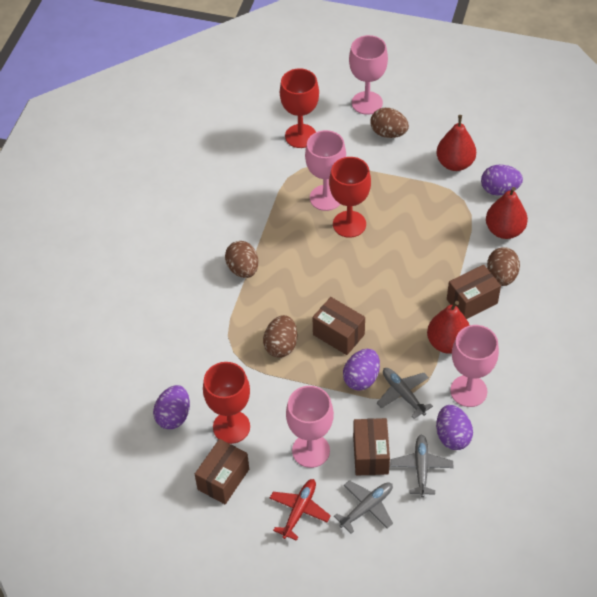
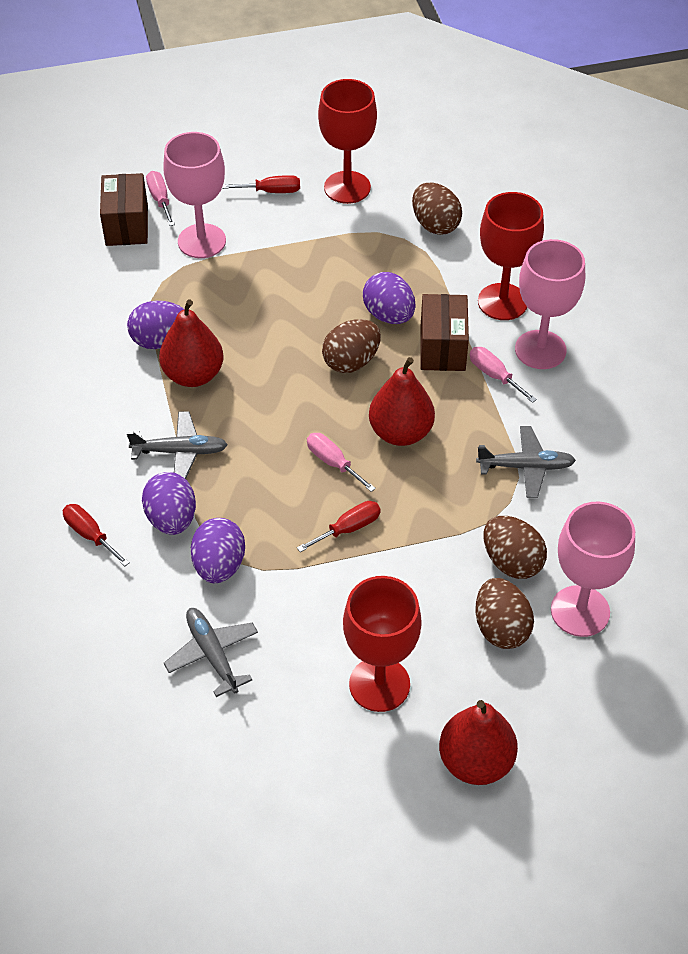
brown box: [195,439,249,504] [312,297,365,355] [353,418,390,476] [447,265,501,319] = 4 -> [100,173,148,246] [421,294,469,371] = 2
pink goblet: [286,386,334,468] [305,130,346,211] [349,35,388,115] [450,325,499,407] = 4 -> [163,132,226,258] [515,239,585,369] [551,502,635,637] = 3
pink screwdriver: none = 0 -> [146,171,175,226] [307,433,376,492] [470,347,537,403] = 3
red plane: [269,479,331,541] = 1 -> none = 0
red screwdriver: none = 0 -> [63,504,130,566] [222,175,300,193] [297,501,381,552] = 3

